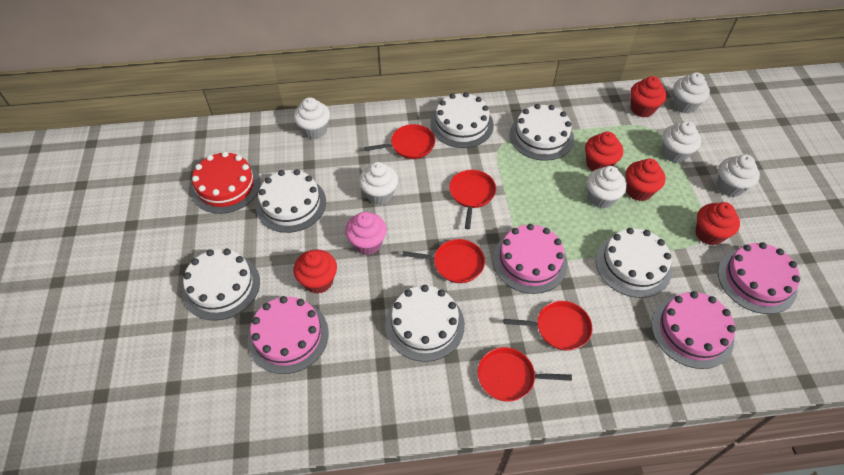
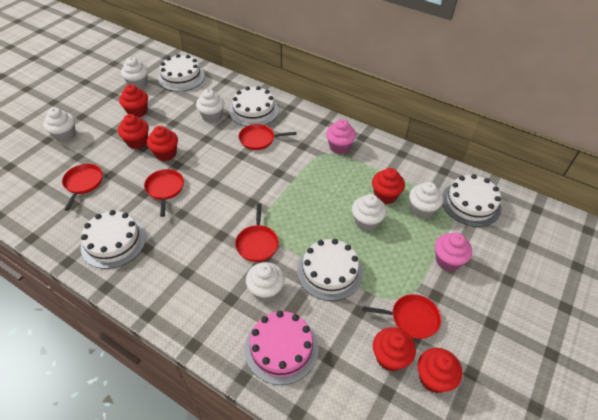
pink cake: [247,296,329,374] [493,224,568,294] [651,291,736,369] [718,242,800,314] = 4 -> [245,311,318,385] = 1
pink cupcake: [345,212,387,255] = 1 -> [326,119,356,154] [435,233,472,271] = 2
red cake: [191,151,261,214] = 1 -> none = 0
red cupcake: [294,249,337,294] [585,132,623,171] [626,159,665,201] [630,76,666,117] [695,202,740,245] = 5 -> [118,114,149,149] [119,84,148,118] [147,126,178,161] [372,168,405,204] [373,327,416,371] [418,348,462,393] = 6
white cake: [182,249,260,321] [256,169,326,233] [385,285,465,362] [430,92,494,148] [509,104,574,161] [596,228,672,298] = 6 -> [81,210,146,269] [158,54,205,91] [229,86,279,126] [297,239,363,301] [442,174,501,227] = 5

